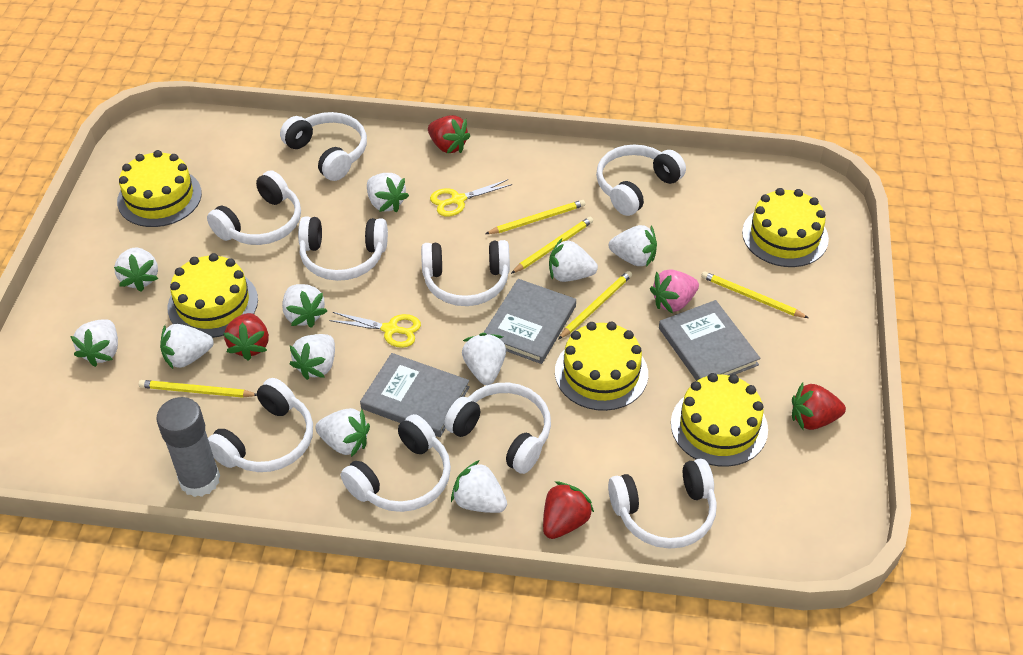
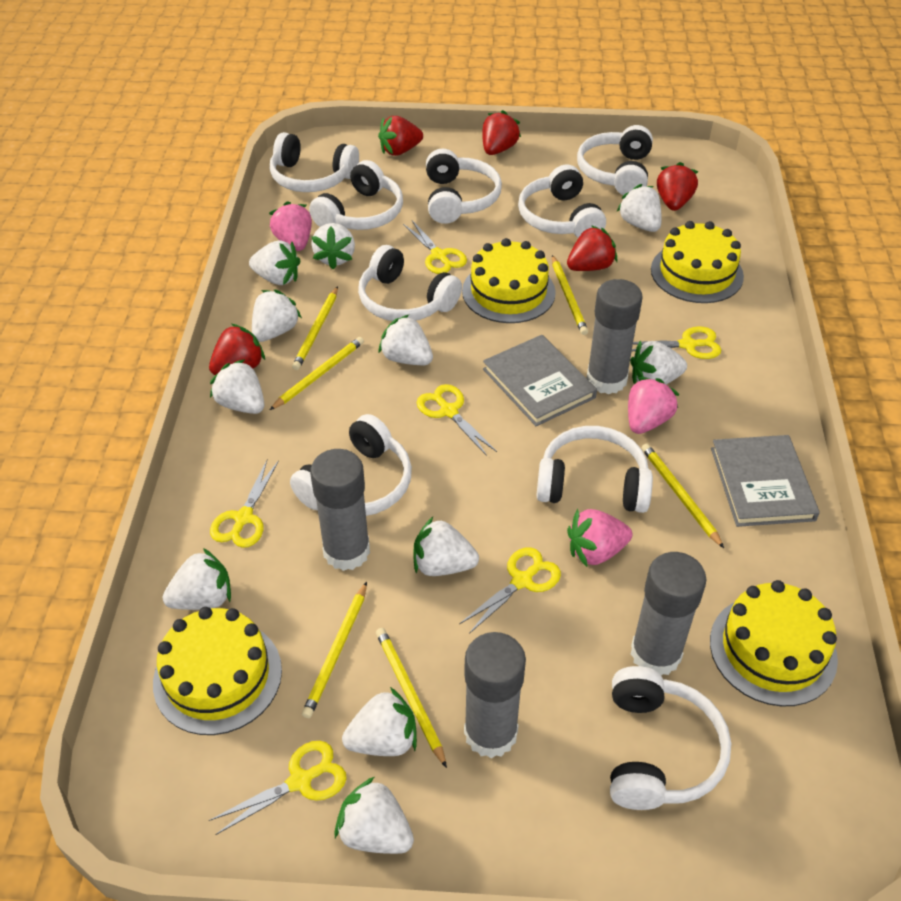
grey book: [360,353,470,437] [483,279,576,364] [659,300,761,381] = 3 -> [483,335,597,426] [711,435,820,527] = 2
grey glue stick: [156,397,220,497] = 1 -> [310,449,370,571] [464,632,526,758] [587,279,643,394] [631,552,706,675] = 4
pink strawberry: [650,269,699,313] = 1 -> [269,201,312,251] [567,509,632,567] [628,377,679,434] = 3
red strawberry: [224,313,269,361] [428,115,470,153] [543,481,594,539] [792,383,846,430] = 4 -> [209,324,265,375] [378,116,423,156] [482,110,521,155] [567,225,617,271] [657,162,698,211] = 5
yellow cake: [117,150,202,227] [168,253,258,338] [555,321,648,411] [671,373,768,467] [742,188,829,267] = 5 -> [153,607,282,735] [462,238,556,323] [651,221,744,303] [710,580,838,707] = 4
yellow pencil: [139,380,257,398] [485,200,586,234] [511,217,593,274] [558,271,632,340] [701,271,808,318] = 5 -> [270,337,364,410] [292,286,338,370] [302,582,367,718] [376,628,447,768] [552,255,588,335] [641,443,724,548] = 6
yellow scissors: [329,312,421,348] [430,179,512,217] = 2 -> [209,741,347,835] [210,460,279,548] [403,220,467,274] [417,384,497,456] [459,547,561,634] [632,326,721,359] = 6

